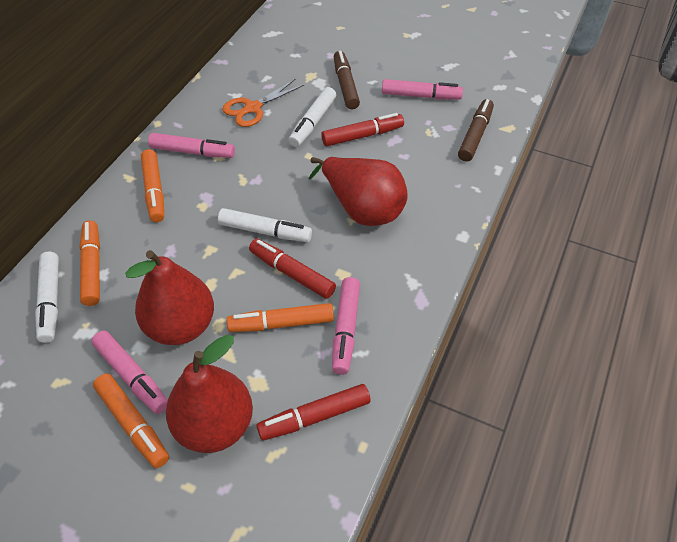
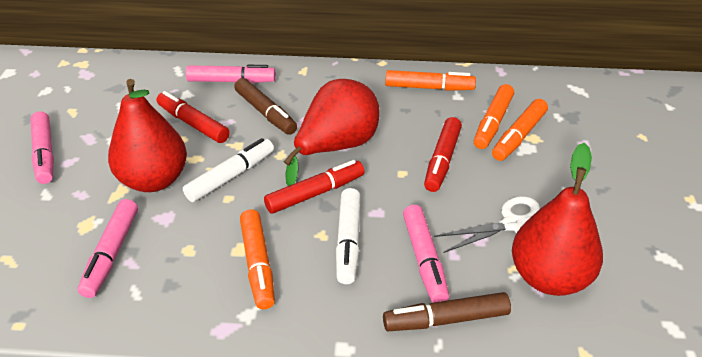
orange scissors: [222,79,304,127] = 1 -> none = 0
white marker: [35,252,59,343] [218,208,312,242] [288,87,336,147] = 3 -> [183,138,274,202] [336,188,361,284] = 2
white scissors: none = 0 -> [434,196,540,253] = 1

